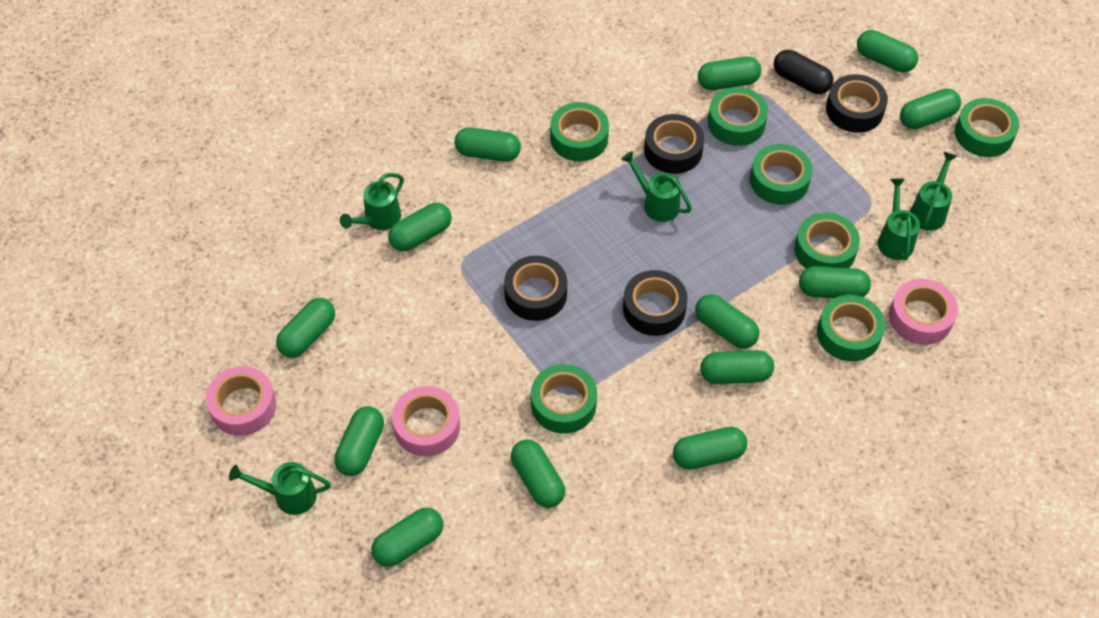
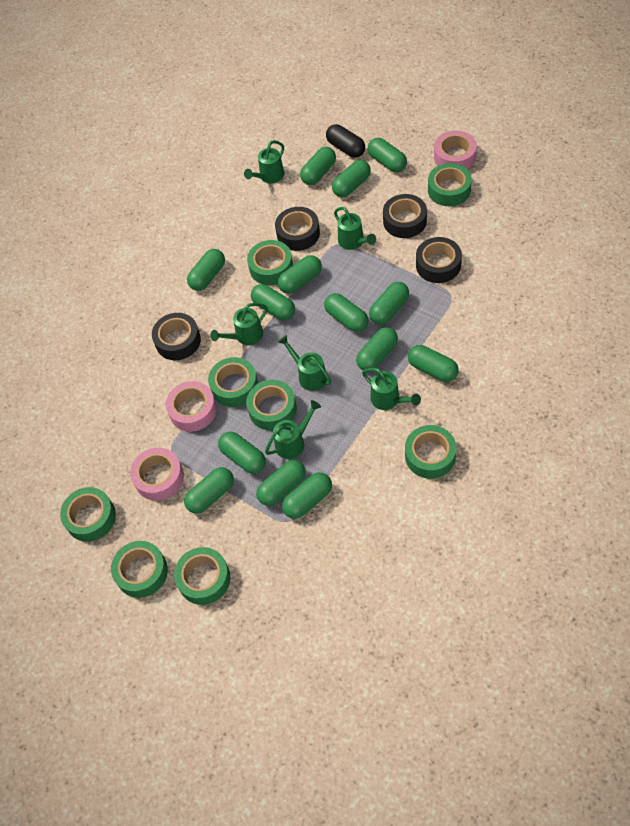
green capsule: [276,298,335,357] [334,406,384,476] [371,508,443,567] [388,203,452,251] [455,127,521,162] [511,439,565,508] [673,427,747,470] [695,294,759,349] [698,57,761,90] [700,350,774,384] [799,266,871,298] [857,30,918,72] [900,89,961,129] = 13 -> [184,467,234,514] [187,249,225,291] [218,432,266,474] [251,284,295,320] [256,460,306,506] [278,255,322,294] [282,472,332,519] [300,147,336,185] [324,293,369,332] [332,160,371,197] [356,327,398,371] [368,138,407,172] [369,282,409,325] [408,345,459,382] = 14
green tape: [531,364,597,434] [550,102,609,161] [708,87,768,146] [750,144,813,205] [794,212,860,268] [817,295,885,361] [955,98,1019,157] = 7 -> [60,487,116,542] [111,541,168,598] [174,547,231,605] [208,357,258,407] [246,380,297,431] [247,240,293,285] [405,425,457,479] [428,163,472,206] = 8
green watering can: [229,462,331,515] [340,173,404,230] [621,151,692,222] [878,179,920,260] [910,152,957,231] = 5 -> [211,303,268,345] [244,140,284,183] [265,400,321,459] [278,335,331,391] [334,207,376,250] [362,368,421,410] = 6

